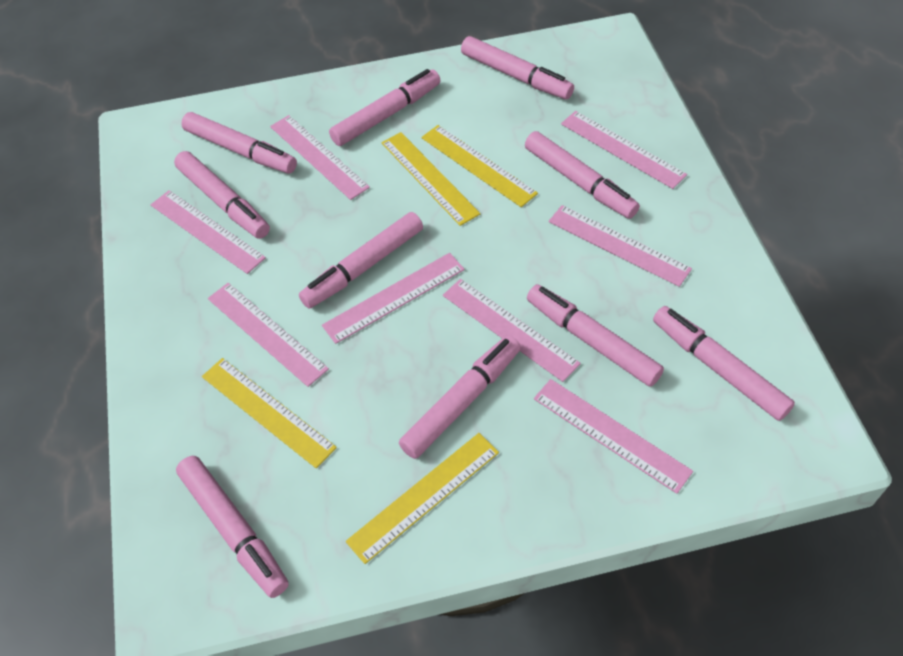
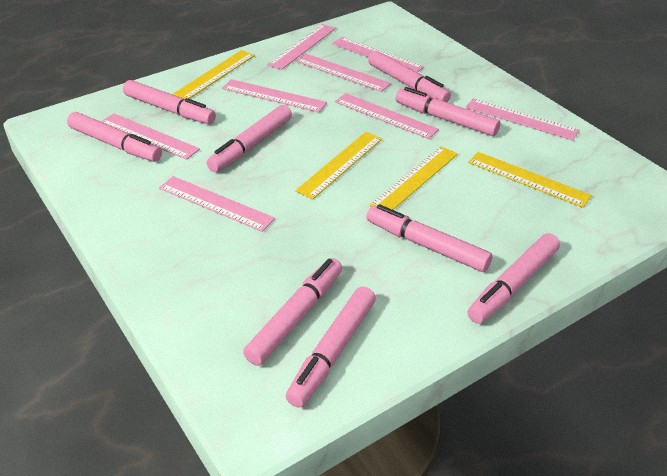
pink marker: [174,151,270,239] [176,456,289,598] [181,112,297,174] [299,212,423,309] [329,69,441,146] [399,335,521,459] [461,36,574,99] [525,131,640,219] [527,284,664,387] [653,306,795,421] = 10 -> [67,112,162,162] [123,80,216,124] [207,105,292,172] [243,258,342,366] [286,287,376,407] [366,204,493,272] [368,51,451,102] [395,87,500,136] [467,233,560,324] = 9

